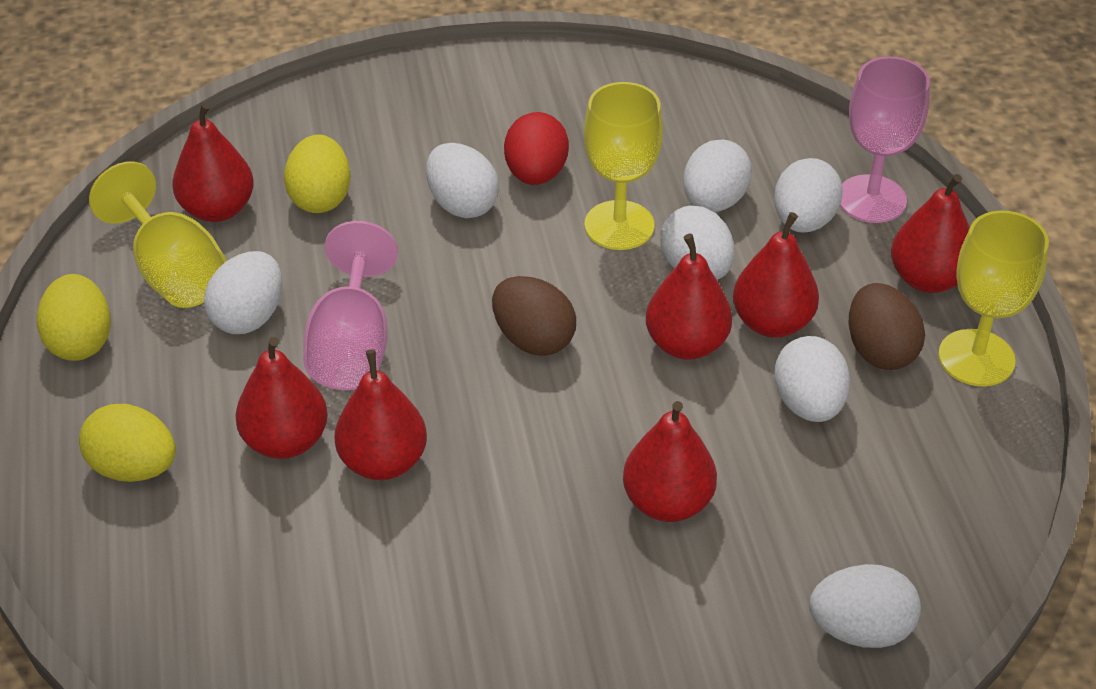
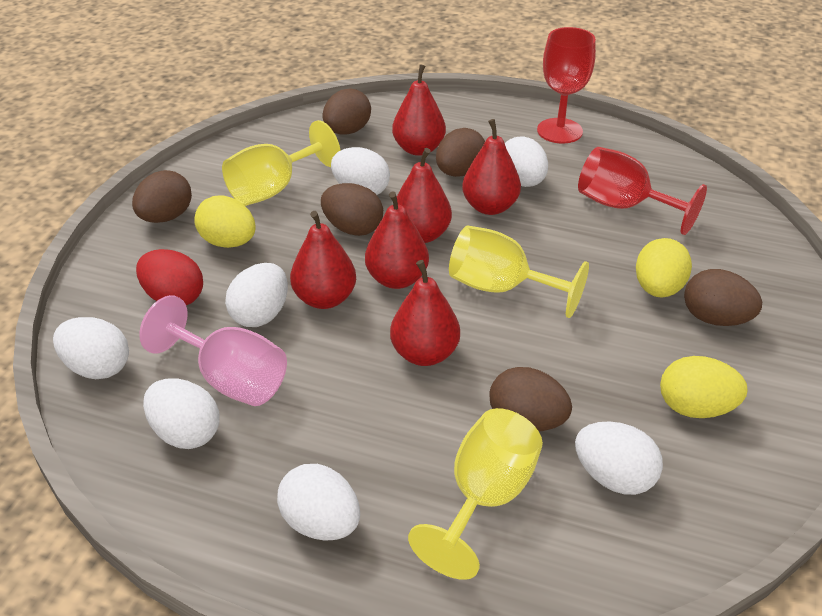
brown egg: [492,276,576,356] [849,283,925,370] = 2 -> [132,170,192,223] [321,183,383,236] [323,88,371,135] [436,128,485,177] [489,367,572,431] [684,269,762,326] = 6
pink goblet: [303,221,398,390] [840,57,930,223] = 2 -> [139,295,287,406] = 1
red goblet: none = 0 -> [537,27,596,143] [578,147,707,235] = 2
red pear: [172,102,254,222] [235,337,328,459] [334,349,427,480] [623,401,717,522] [646,234,732,360] [733,212,819,338] [891,174,970,293] = 7 -> [290,211,356,309] [365,191,429,289] [390,260,460,366] [392,64,446,156] [397,148,452,243] [462,119,521,215] = 6

